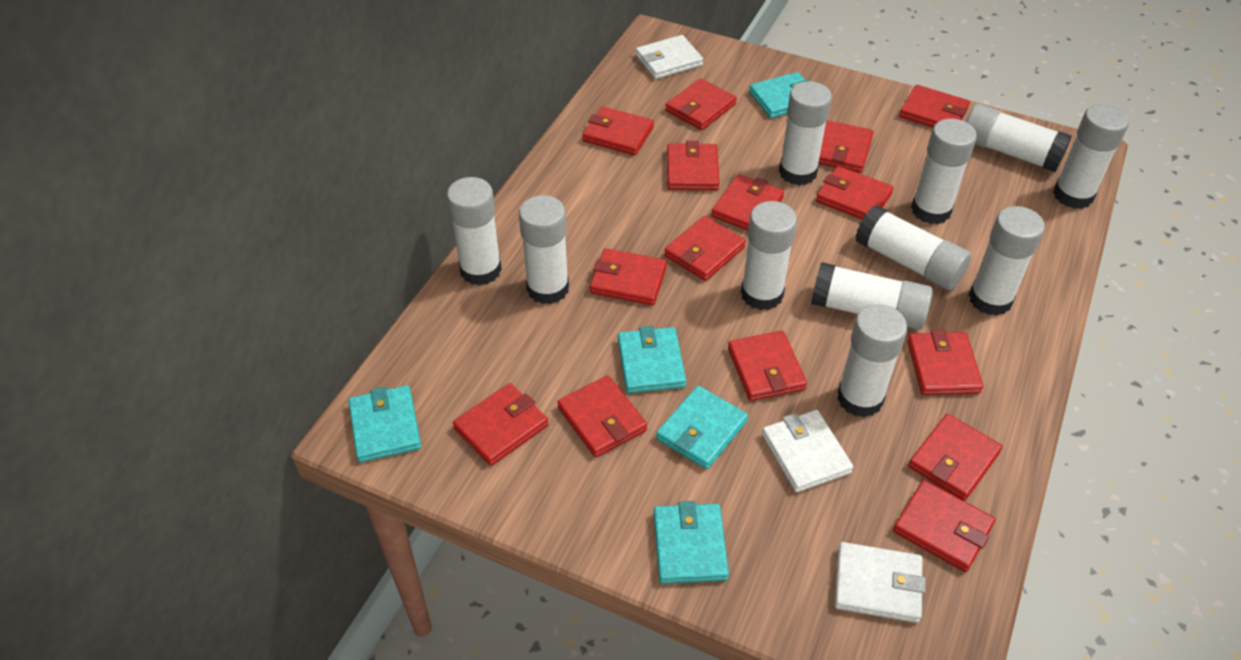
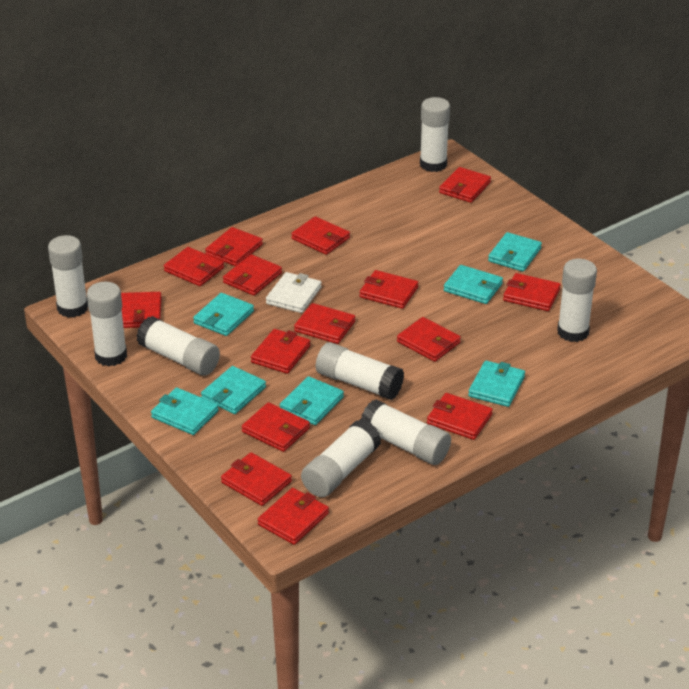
turquoise wallet: [348,385,421,462] [618,326,686,393] [654,501,729,584] [656,386,748,469] [749,72,810,118] = 5 -> [151,388,219,435] [193,293,254,336] [201,366,266,414] [280,376,344,425] [444,265,503,304] [468,361,525,407] [488,232,542,272] = 7
white glue stick: [447,177,502,285] [519,195,569,304] [741,201,797,310] [779,81,832,185] [811,262,933,330] [837,304,907,417] [855,205,972,290] [911,119,977,224] [966,104,1072,172] [969,206,1045,316] [1053,104,1129,209] = 11 -> [48,235,88,318] [87,282,127,367] [136,316,220,376] [301,419,381,497] [316,342,404,400] [361,399,451,465] [420,97,450,172] [557,259,597,342] = 8
white wallet: [636,35,703,79] [762,410,853,492] [834,542,926,623] = 3 -> [266,272,322,313] = 1

